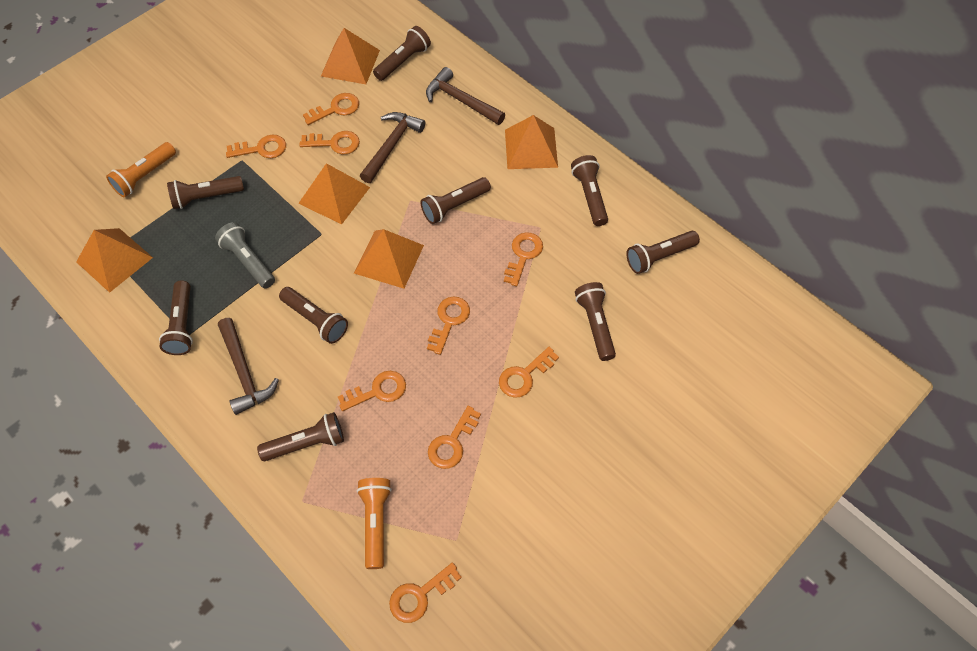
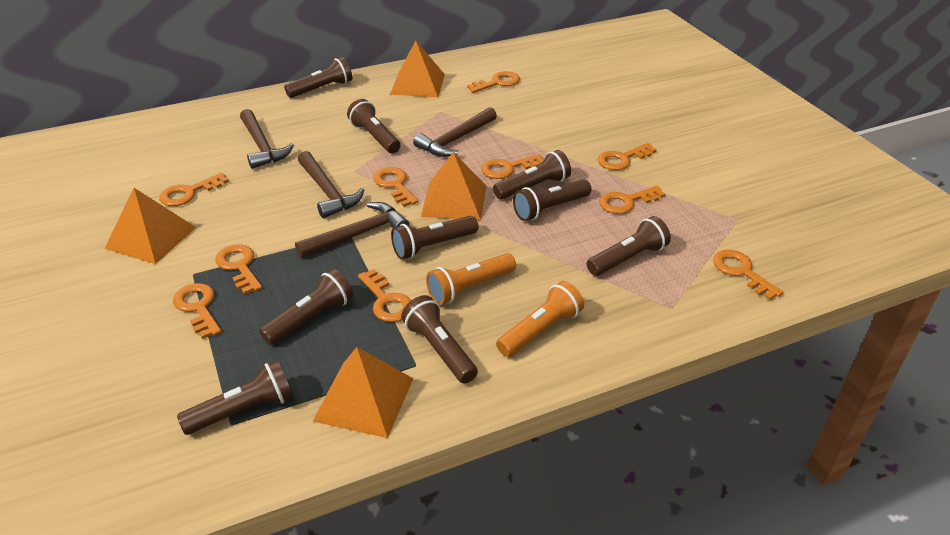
brown hammer: [218,318,279,415] [360,112,425,183] [426,67,505,125] = 3 -> [240,109,294,169] [295,202,410,258] [298,151,364,218] [413,107,497,157] = 4
grey flashlight: [215,222,275,288] = 1 -> none = 0
orange key: [226,135,286,158] [299,131,360,154] [303,93,359,125] [338,371,406,411] [389,562,462,623] [427,296,470,355] [428,406,481,469] [499,347,559,398] [504,232,543,286] = 9 -> [159,173,229,206] [173,283,221,339] [215,244,262,294] [358,269,411,322] [373,167,418,207] [467,71,520,93] [481,154,544,179] [598,143,657,170] [599,186,665,214] [713,250,783,300] = 10
orange pyramid: [76,228,153,293] [298,163,370,224] [321,28,380,84] [354,229,424,289] [505,115,558,169] = 5 -> [104,188,196,264] [313,347,413,438] [390,40,445,97] [421,152,486,220] = 4

